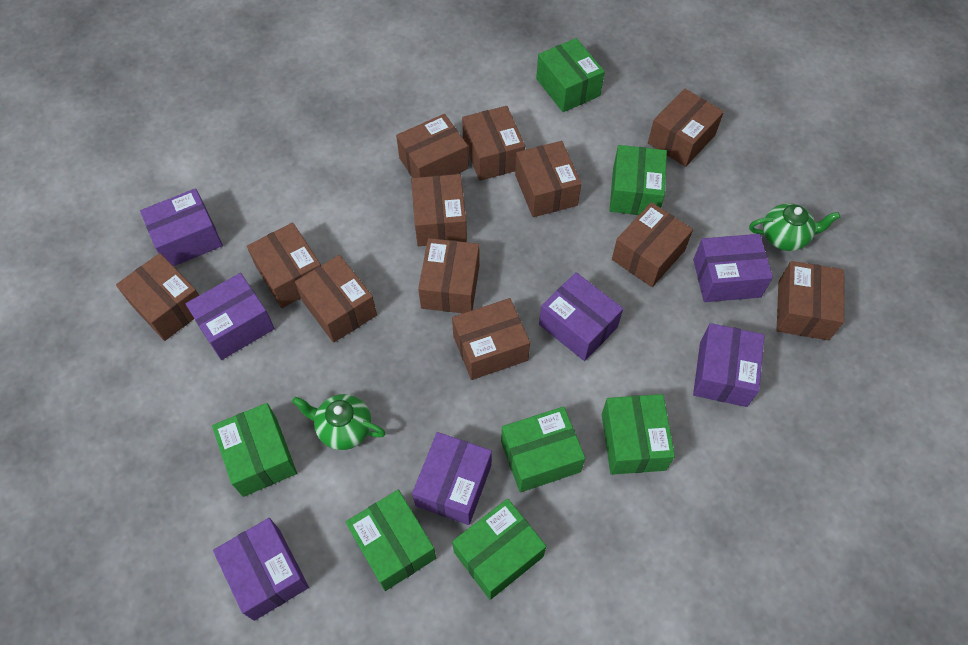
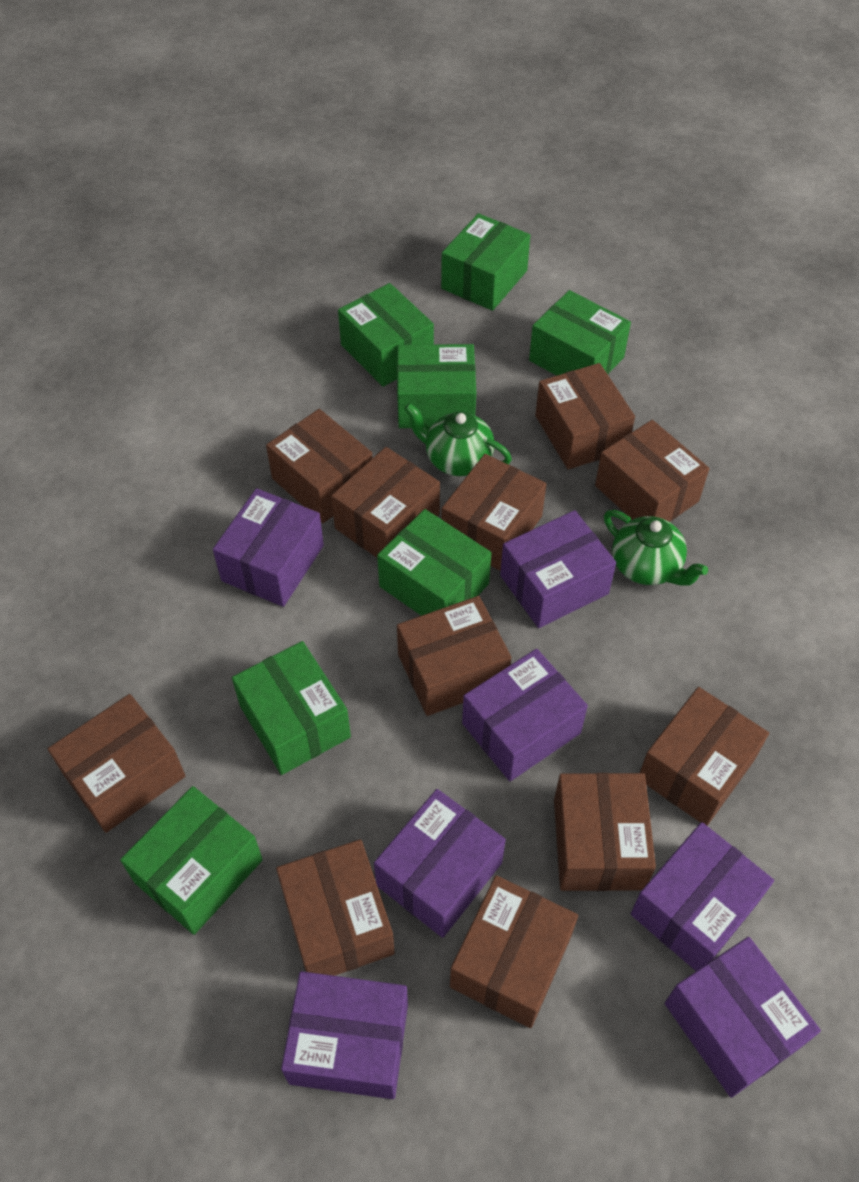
brown box: [116,253,199,341] [247,223,321,308] [295,255,377,343] [396,114,469,178] [411,174,467,246] [418,238,480,313] [452,298,530,380] [462,106,525,181] [515,141,582,217] [612,202,693,287] [648,89,724,167] [777,261,844,340] = 12 -> [48,694,185,833] [266,409,373,523] [276,839,395,976] [331,447,440,558] [397,596,511,716] [441,454,546,571] [450,875,578,1028] [535,363,635,469] [554,773,656,891] [595,420,709,522] [640,687,769,826] = 11

